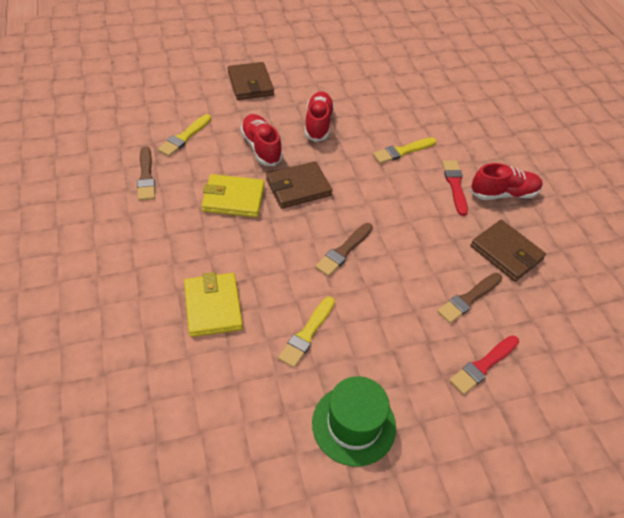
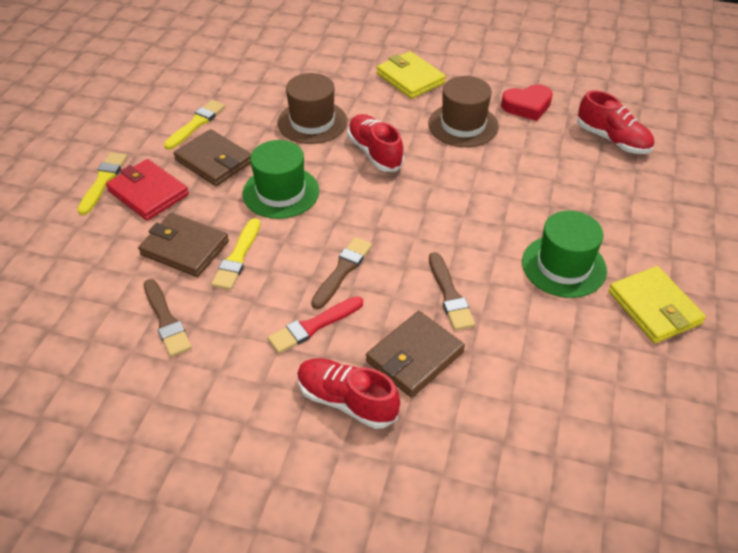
brown hat: none = 0 -> [278,73,347,144] [428,76,499,147] = 2
green hat: [312,376,396,466] = 1 -> [243,140,319,219] [522,211,607,298] = 2
red brush: [442,160,468,216] [450,336,519,395] = 2 -> [268,296,363,353] = 1
red heart: none = 0 -> [501,84,553,121] = 1
red wallet: none = 0 -> [106,159,189,221] = 1

